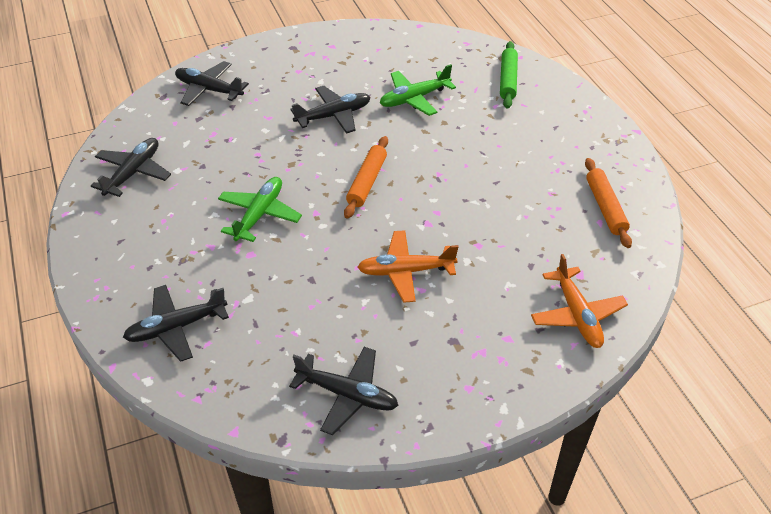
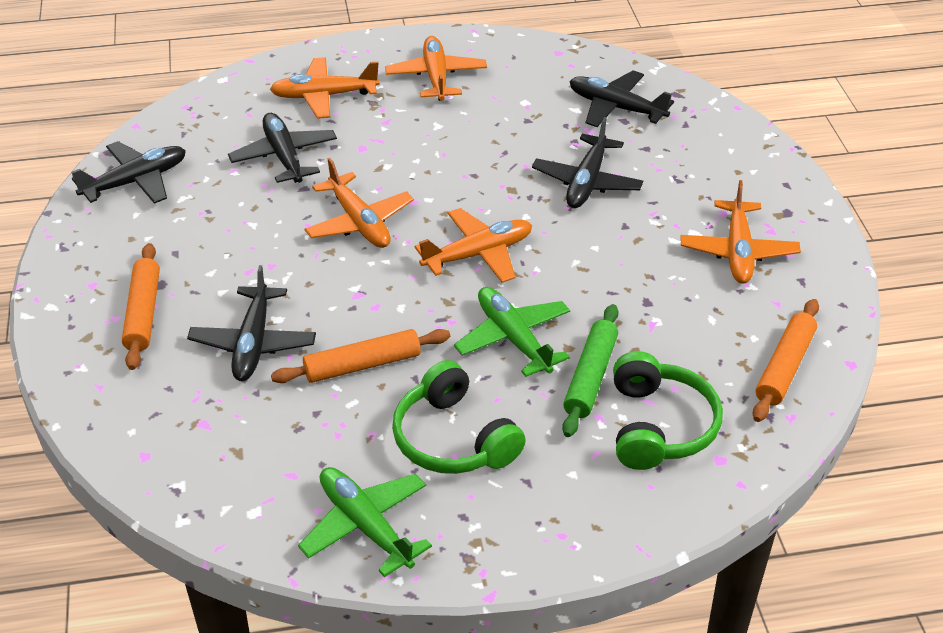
green headphones: none = 0 -> [392,360,526,474] [613,351,723,470] = 2
orange plane: [357,230,458,303] [531,254,628,348] = 2 -> [270,57,380,119] [305,158,414,248] [385,36,487,101] [415,208,532,283] [680,180,801,284] = 5
orange rolling pin: [344,136,388,219] [585,158,632,248] = 2 -> [122,243,160,370] [271,329,450,383] [753,299,819,422] = 3

